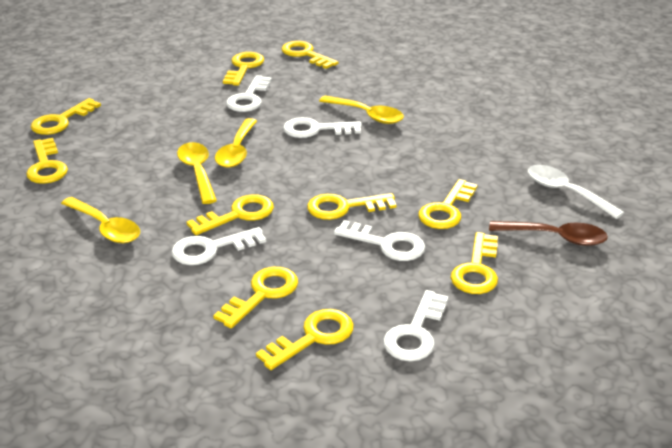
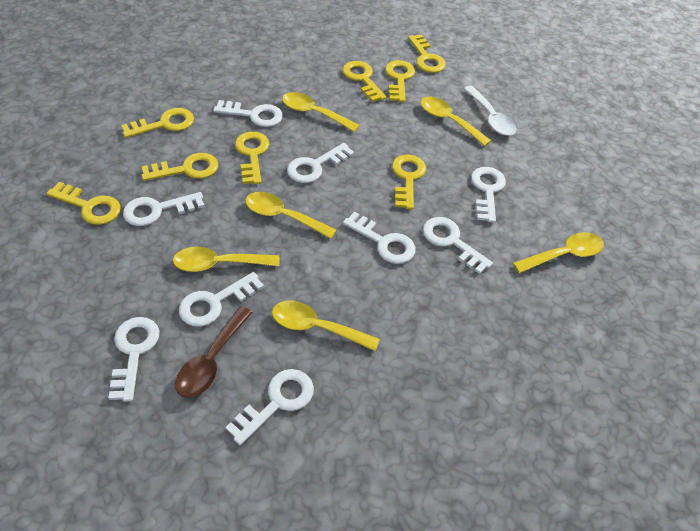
white key: [172,227,266,265] [226,75,272,112] [283,117,362,138] [334,220,425,261] [383,290,449,361] = 5 -> [108,317,160,402] [123,192,205,226] [179,272,264,327] [213,100,283,127] [225,369,314,445] [287,143,354,183] [343,212,416,264] [423,217,493,274] [471,167,506,223] = 9
yellow key: [26,138,68,184] [31,98,101,135] [187,194,274,235] [213,267,298,329] [223,52,264,86] [256,309,354,370] [281,41,338,69] [307,193,396,220] [418,179,477,229] [451,232,498,294] = 10 -> [46,182,121,225] [121,108,194,138] [142,153,218,181] [235,132,269,184] [342,61,386,102] [385,60,415,102] [392,155,426,209] [408,34,446,73] = 8
yellow spoon: [61,197,140,243] [177,142,217,204] [215,118,257,168] [319,96,404,124] = 4 -> [173,247,279,272] [245,192,337,239] [272,301,380,351] [282,92,360,132] [421,96,491,146] [513,232,604,273] = 6

